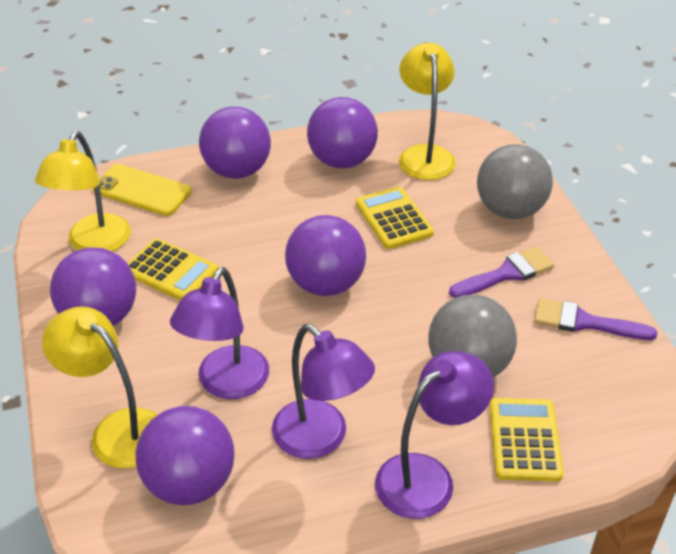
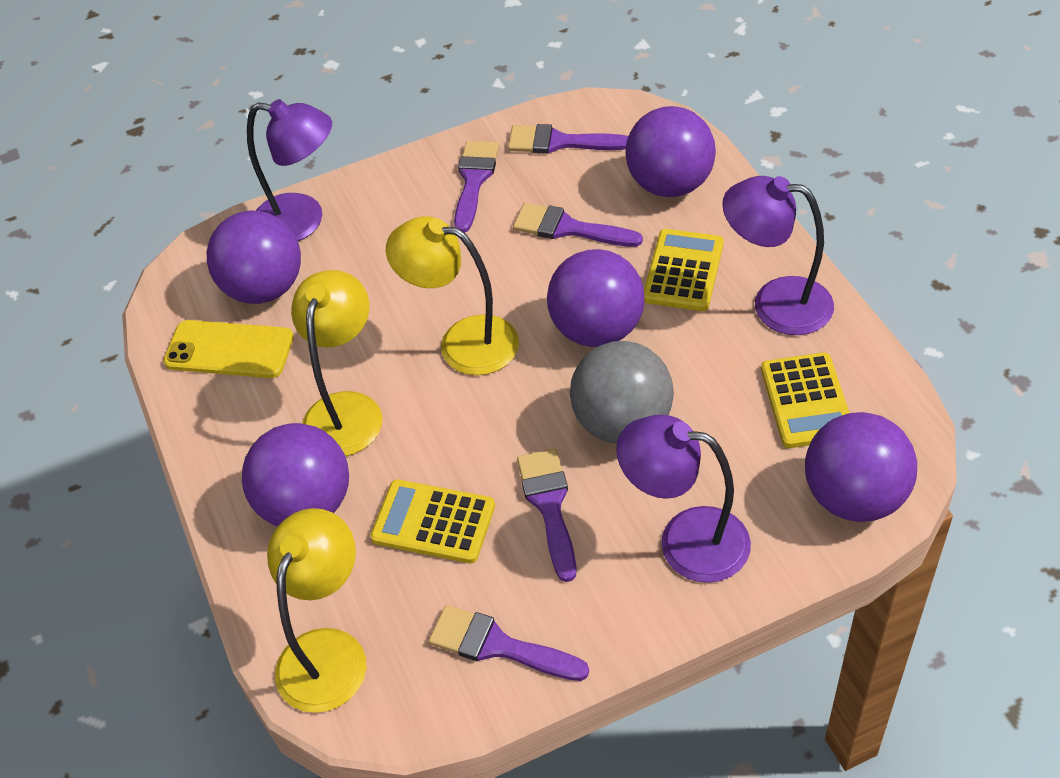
grey ball: [428,295,517,377] [477,144,553,219] = 2 -> [570,341,674,444] = 1
purple brush: [449,247,554,298] [534,298,657,340] = 2 -> [429,605,589,681] [454,141,499,233] [508,124,628,154] [513,203,643,247] [517,449,577,582] = 5

